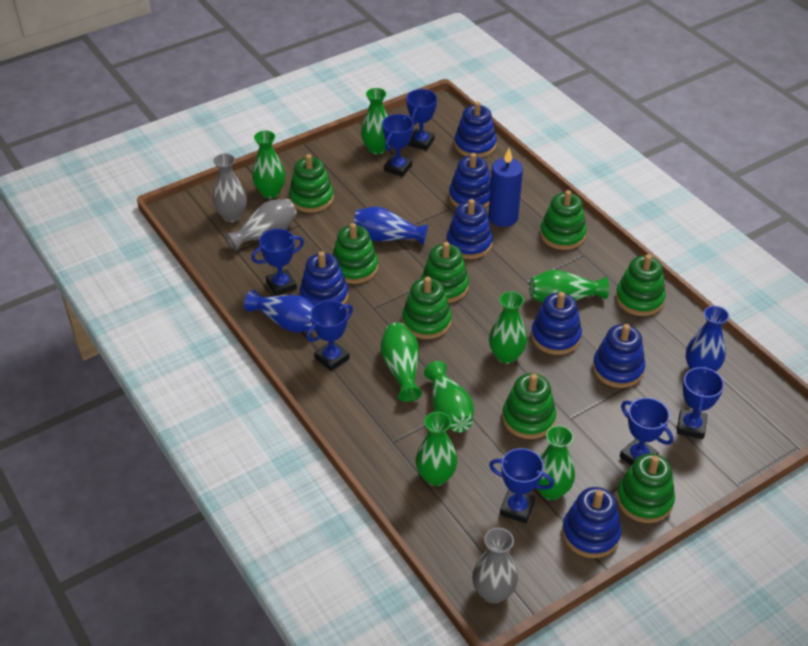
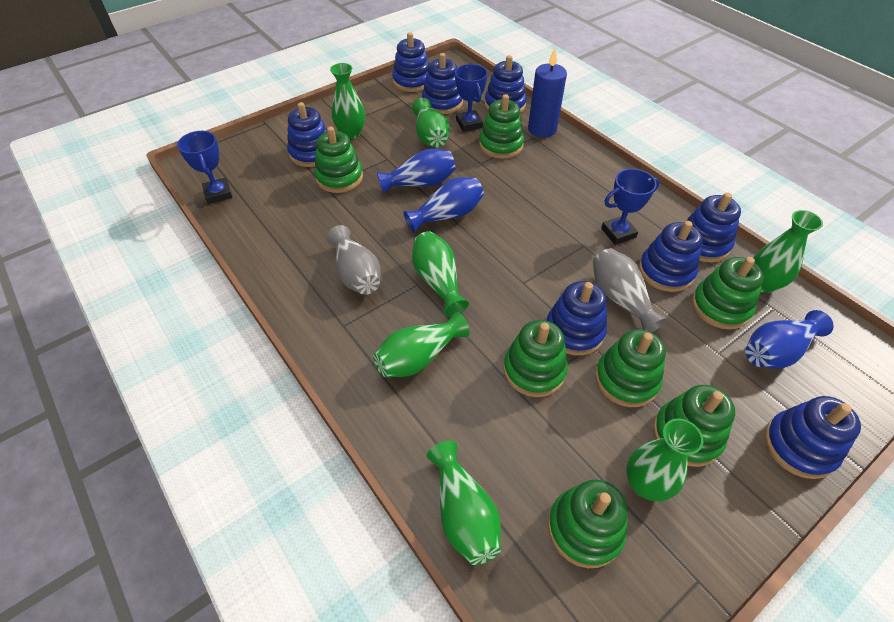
blue stacking toy: [300,251,348,305] [446,199,493,259] [449,153,491,208] [454,101,497,157] [531,292,582,355] [562,487,622,558] [593,324,645,388] = 7 -> [287,102,327,167] [392,32,429,92] [422,53,463,114] [485,55,527,113] [546,281,607,356] [639,221,703,292] [686,192,741,263] [764,396,861,479] = 8
blue trophy: [251,229,304,296] [306,300,353,371] [382,114,414,177] [406,89,437,151] [489,448,554,523] [620,398,673,466] [677,366,724,439] = 7 -> [177,131,232,204] [455,64,488,132] [601,169,660,245] = 3
green stacking toy: [289,154,334,213] [333,223,378,284] [402,277,452,339] [421,242,469,303] [502,373,556,439] [540,190,587,250] [616,254,666,316] [616,453,675,523] = 8 -> [314,127,363,193] [479,94,524,159] [503,320,568,397] [548,479,628,568] [595,329,666,407] [653,385,735,467] [692,257,764,330] = 7
green vase: [252,131,285,198] [361,88,389,154] [381,322,422,402] [416,411,458,486] [424,361,474,433] [489,291,527,364] [529,270,609,303] [537,425,575,500] = 8 -> [330,63,365,139] [373,312,470,377] [412,98,450,147] [412,231,469,316] [427,441,501,565] [626,419,703,501] [754,210,823,293] = 7
grey vase: [213,154,247,222] [225,199,297,252] [472,528,518,604] = 3 -> [327,225,381,295] [592,248,668,333] = 2

